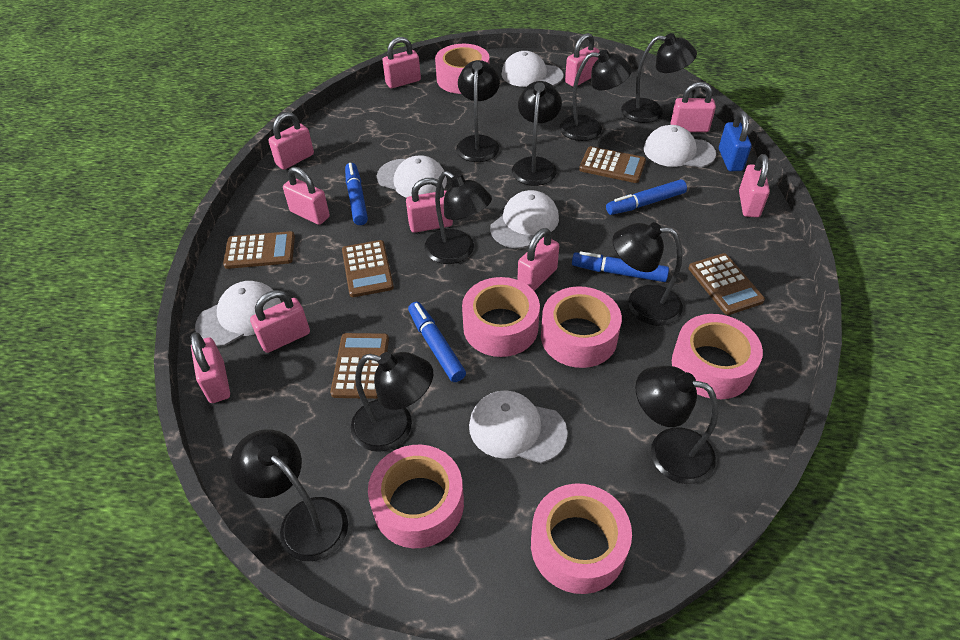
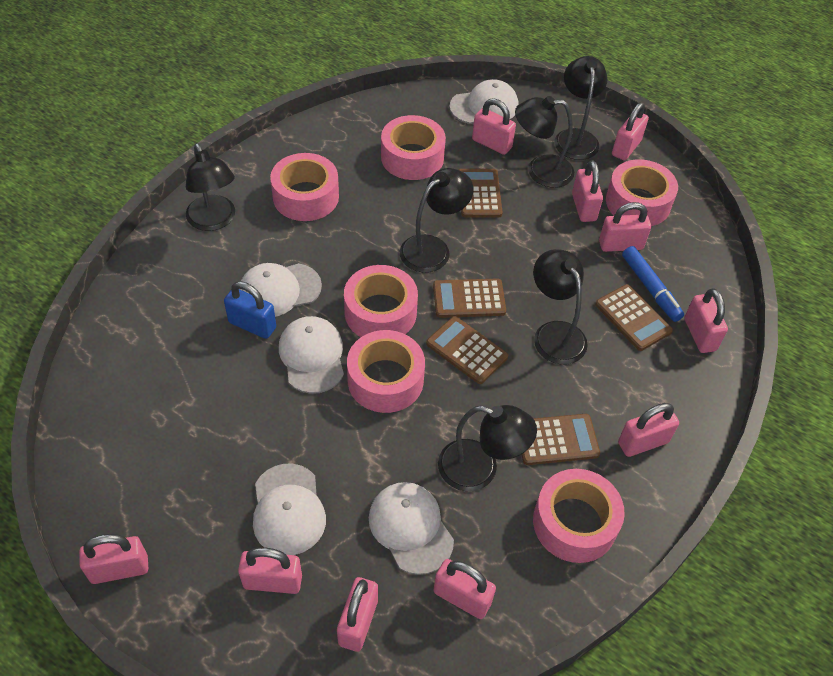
black lamp: [230,429,348,561] [351,352,433,452] [424,171,492,264] [456,60,500,162] [512,81,562,186] [560,50,632,141] [612,222,683,326] [621,33,697,123] [635,366,718,484] = 9 -> [186,143,235,231] [400,168,473,273] [438,405,537,491] [515,96,574,188] [533,249,588,364] [554,56,608,160] = 6
blue marker: [345,163,368,225] [408,302,466,382] [572,251,669,282] [606,179,687,215] = 4 -> [622,246,684,322] = 1
white cap: [195,281,281,346] [377,155,447,198] [469,390,568,463] [490,190,559,248] [502,51,563,87] [644,125,716,168] = 6 -> [240,263,322,317] [253,464,326,555] [279,316,344,394] [369,482,454,575] [449,79,518,124] = 5

